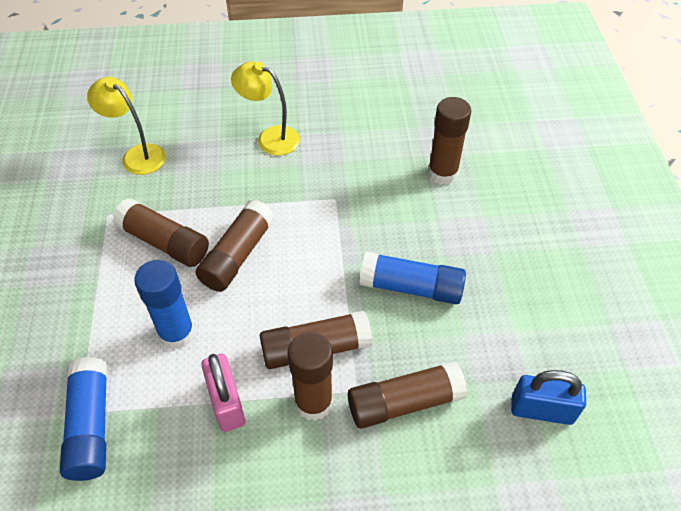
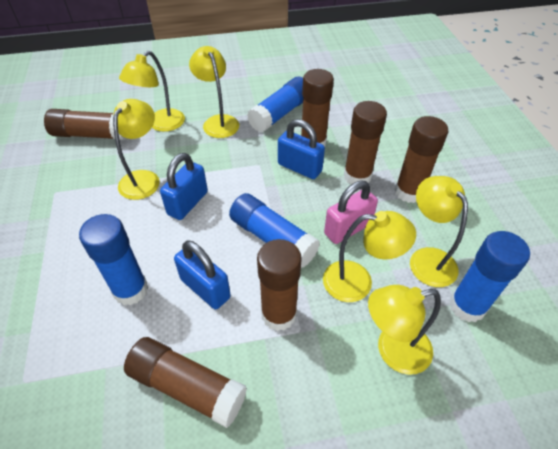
blue glue stick: [60,357,108,481] [134,260,195,350] [360,252,466,304] = 3 -> [79,214,148,305] [229,193,320,268] [247,77,303,132] [449,231,530,322] = 4
blue padlock: [511,370,586,425] = 1 -> [160,153,208,220] [174,241,231,309] [278,119,325,179] = 3
yellow lamp: [87,77,166,175] [231,61,300,155] = 2 -> [113,99,160,200] [119,51,185,132] [189,46,239,138] [323,211,416,302] [368,285,441,375] [410,176,468,287] = 6

